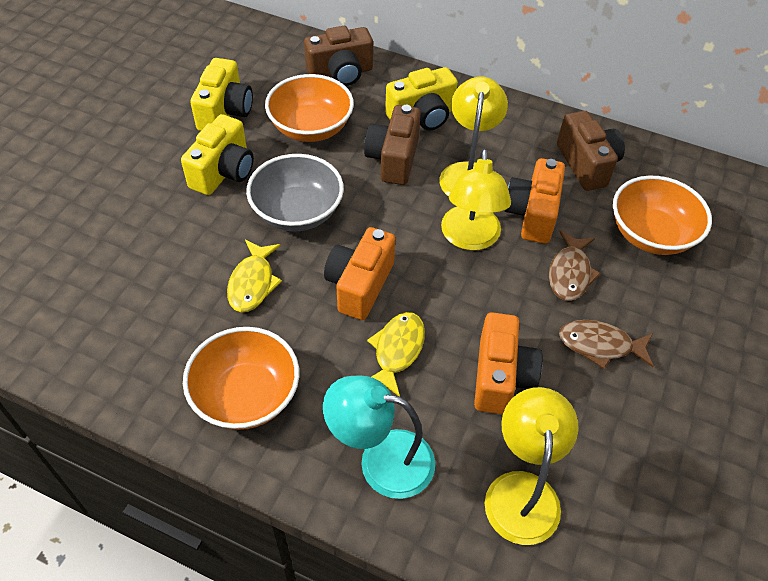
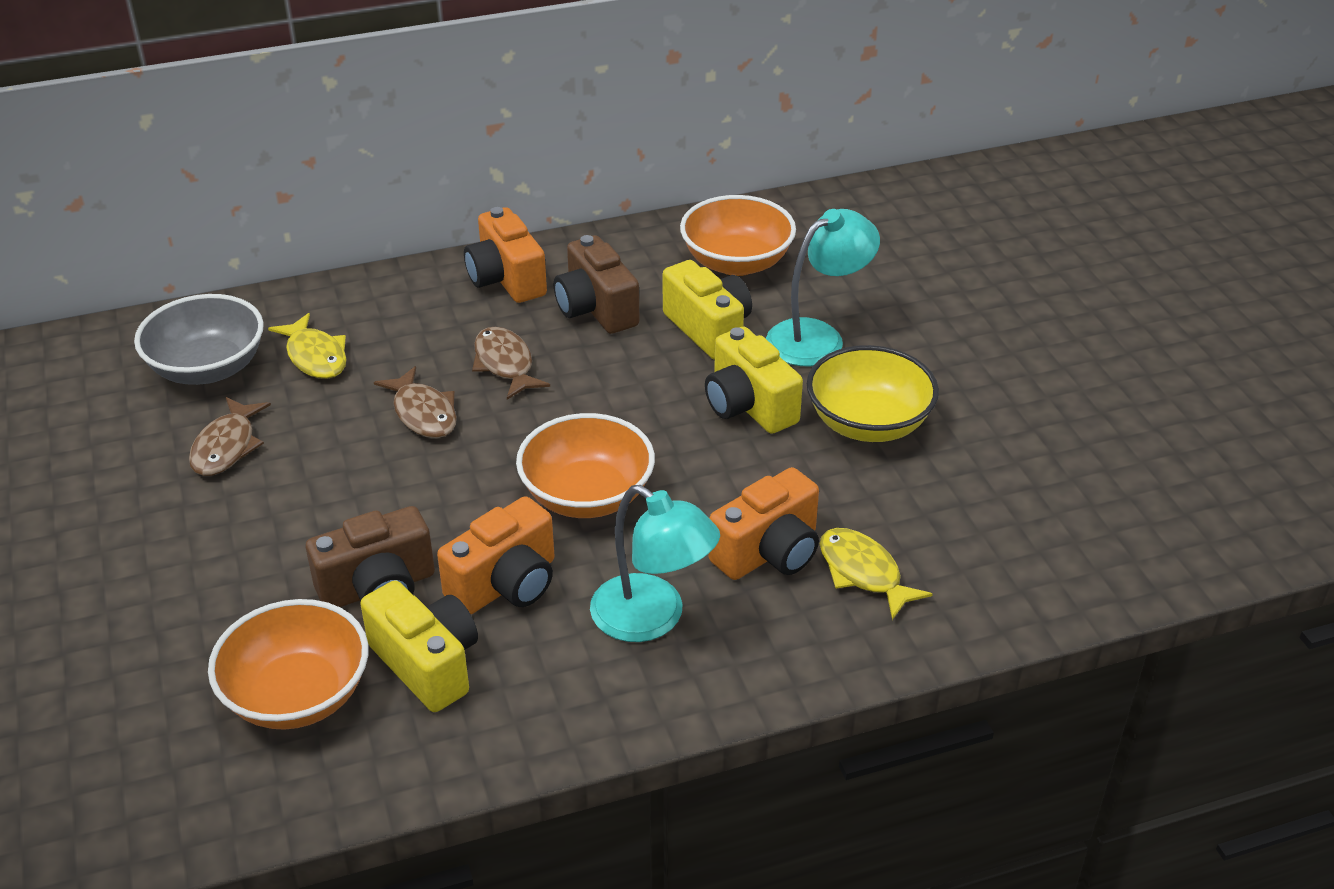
brown camera: [304,26,373,86] [364,105,421,185] [557,111,625,191] = 3 -> [306,506,435,607] [554,235,639,334] = 2
brown fish: [549,230,601,301] [559,320,653,369] = 2 -> [189,397,271,476] [374,366,457,438] [472,327,550,400] = 3
turquoise lamp: [323,375,435,499] = 1 -> [590,485,720,642] [766,209,880,366] = 2
yellow bowl: none = 0 -> [807,345,939,442] = 1
yellow lamp: [440,77,508,197] [441,148,511,250] [485,387,579,545] = 3 -> none = 0

